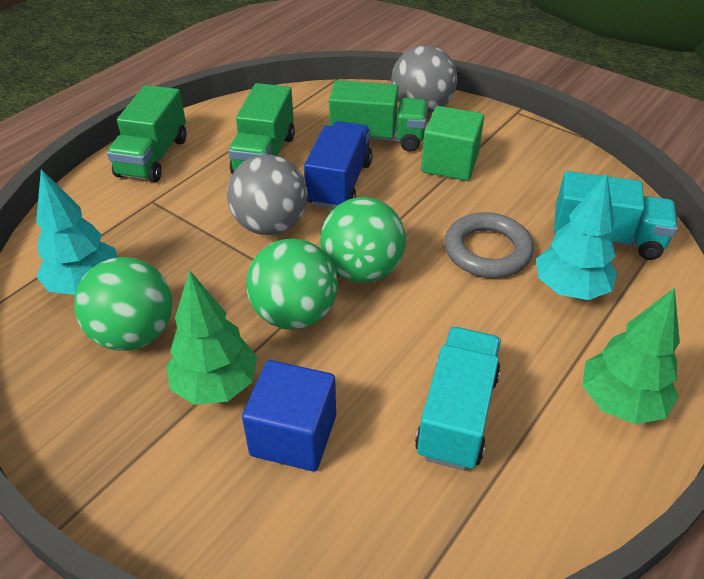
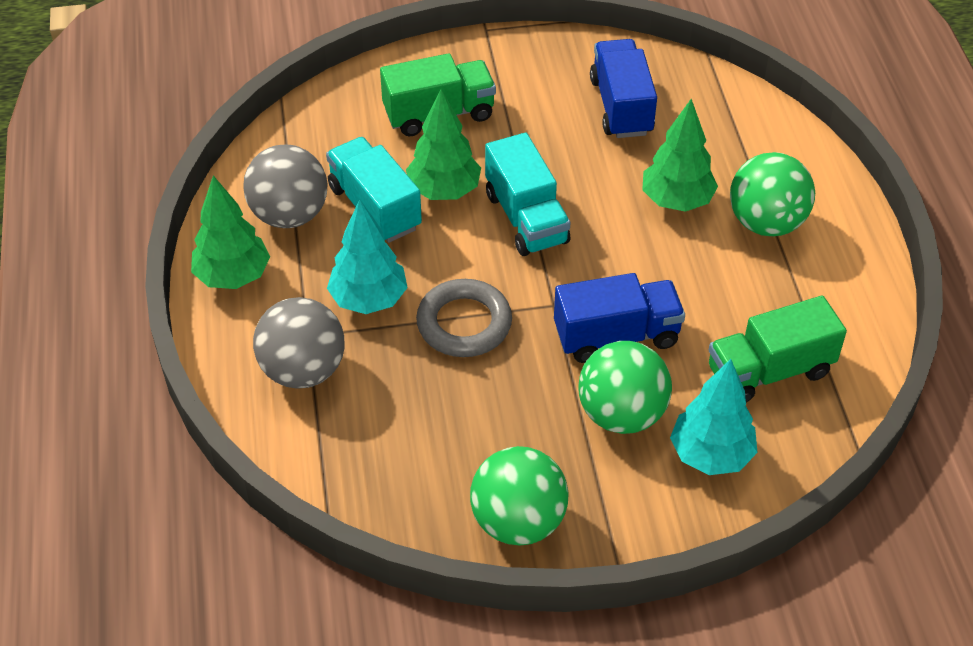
blue cube: [242,360,336,471] = 1 -> none = 0
blue truck: [304,121,372,209] = 1 -> [554,273,685,363] [590,39,657,138] = 2
green cube: [421,106,484,181] = 1 -> none = 0
green tree: [166,270,257,405] [582,288,680,424] = 2 -> [191,176,270,289] [406,89,481,200] [642,99,718,212] = 3
green truck: [107,85,186,182] [228,83,295,174] [329,80,428,152] = 3 -> [380,53,496,136] [709,296,847,402] = 2

